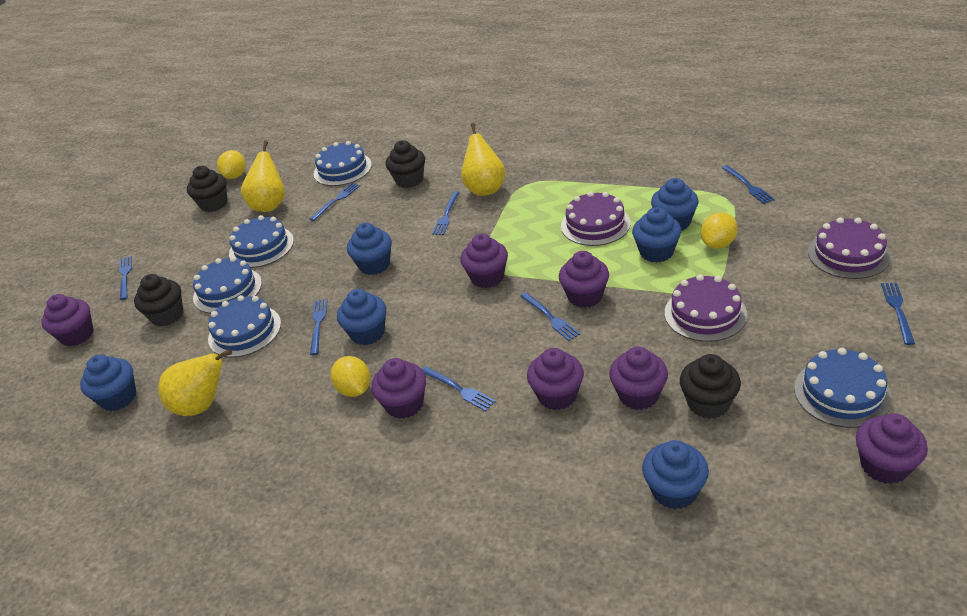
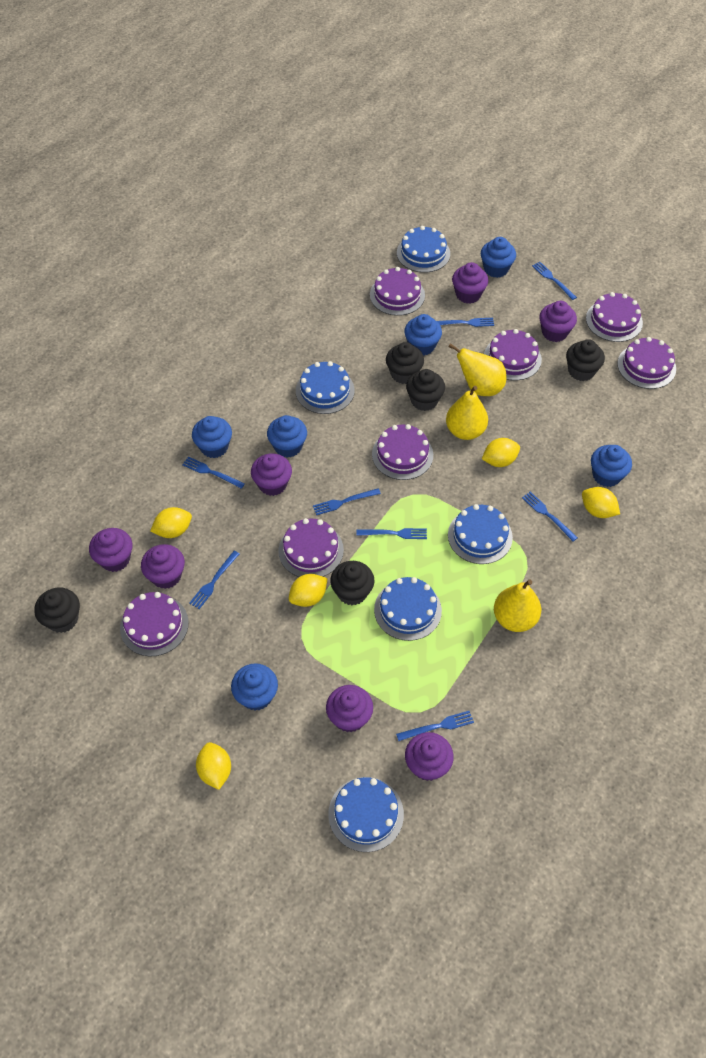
black cupcake: [134,274,183,327] [187,166,227,212] [386,140,425,188] [680,354,741,419] = 4 -> [34,587,80,633] [330,561,375,605] [386,342,424,384] [406,369,445,411] [566,339,605,381] = 5
purple cake: [561,191,630,246] [665,274,747,342] [808,217,891,279] = 3 -> [120,592,189,656] [278,518,344,577] [370,267,425,316] [372,424,433,480] [484,329,542,380] [586,292,643,342] [617,337,676,389] = 7
yellow lemon: [217,150,246,179] [331,356,370,397] [701,212,738,249] = 3 -> [150,507,192,538] [196,742,231,790] [289,574,328,607] [482,438,520,467] [582,487,620,518] = 5

